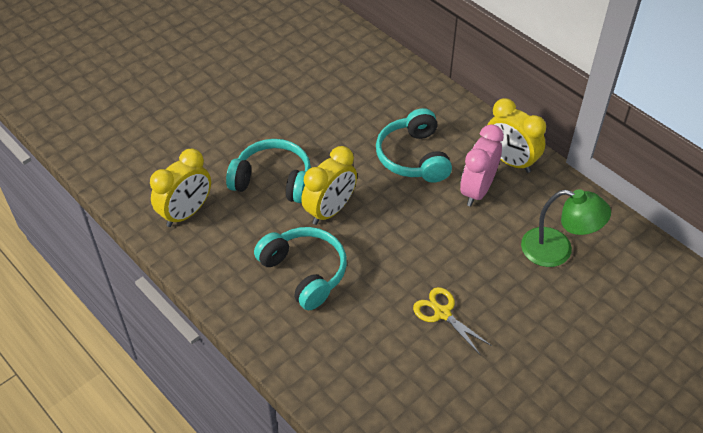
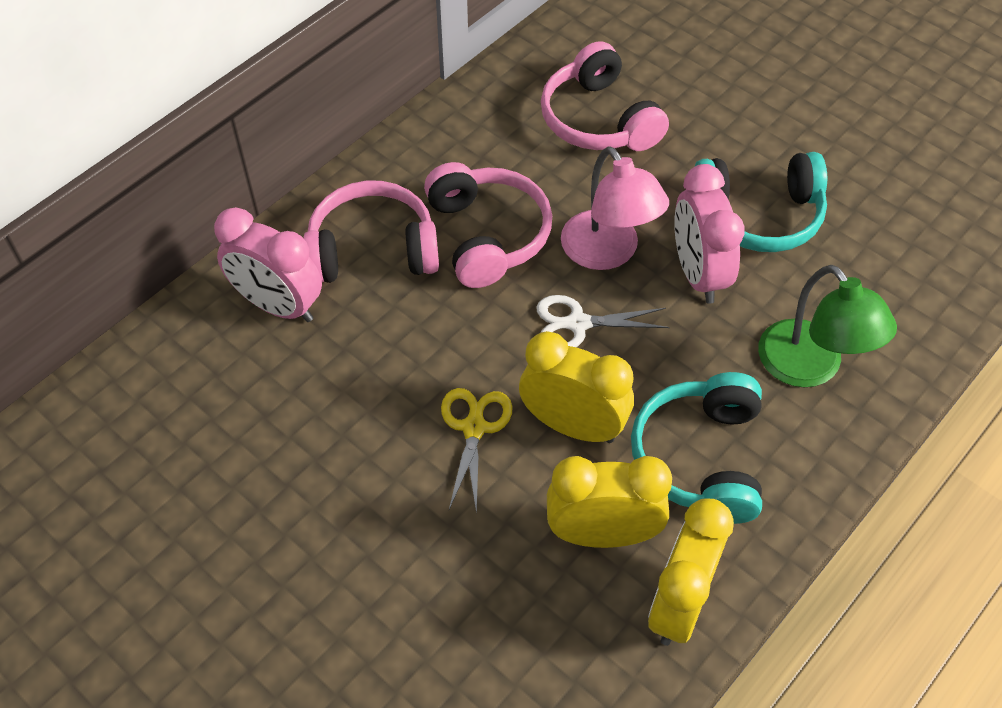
pink clock: [460,124,504,206] = 1 -> [214,207,322,322] [674,164,745,304] = 2
pink headphones: none = 0 -> [303,180,439,283] [424,162,552,288] [541,41,669,151] = 3
pink lamp: none = 0 -> [561,146,669,270] = 1
turquoise headphones: [226,139,311,203] [254,227,347,310] [376,108,452,183] = 3 -> [631,372,762,524] [695,152,827,252] = 2
white scissors: none = 0 -> [536,295,670,347] = 1

